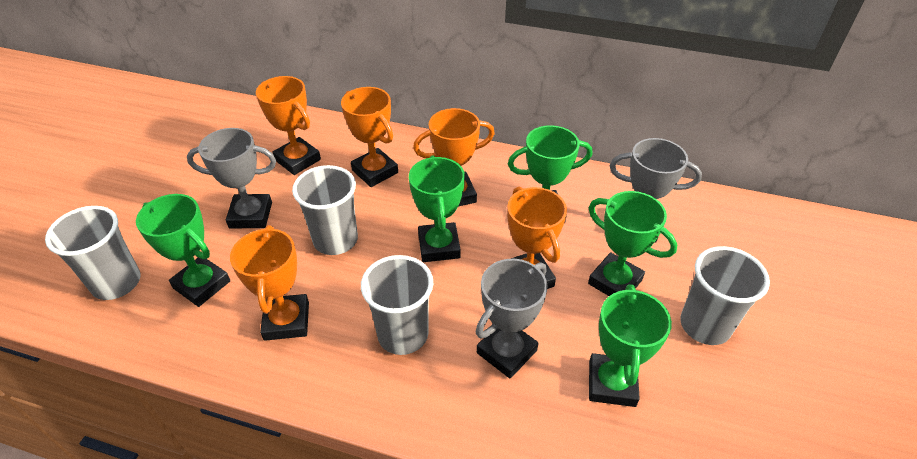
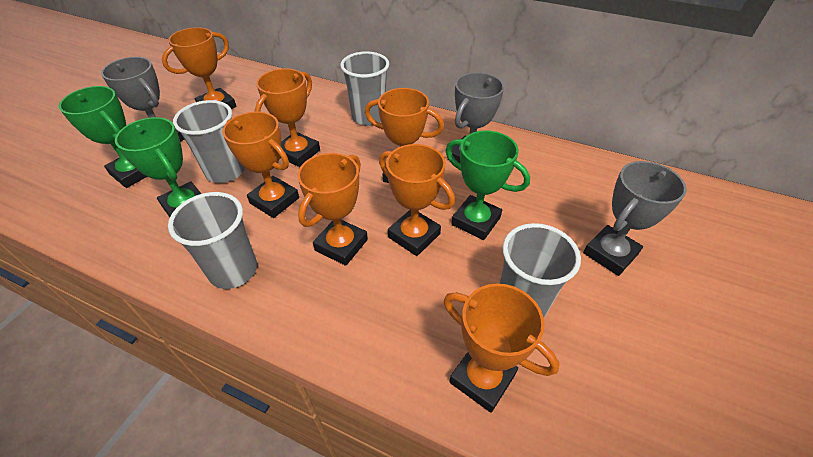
green trophy: [136,194,230,307] [409,155,465,262] [508,125,592,223] [588,191,678,296] [589,284,672,407] = 5 -> [59,86,147,188] [115,117,201,217] [445,131,530,240] = 3
orange trophy: [230,225,309,341] [256,76,321,175] [341,87,398,187] [413,108,495,207] [507,187,567,289] = 5 -> [162,27,237,109] [222,111,299,218] [255,68,320,167] [297,153,368,266] [365,88,444,183] [379,144,455,256] [444,284,560,413] = 7

